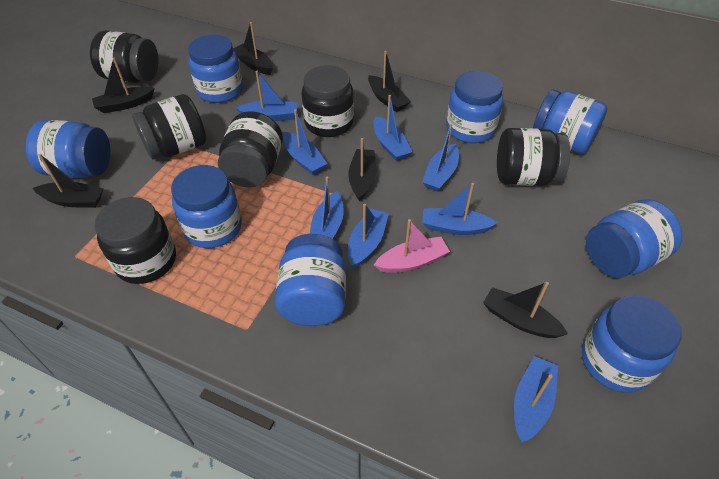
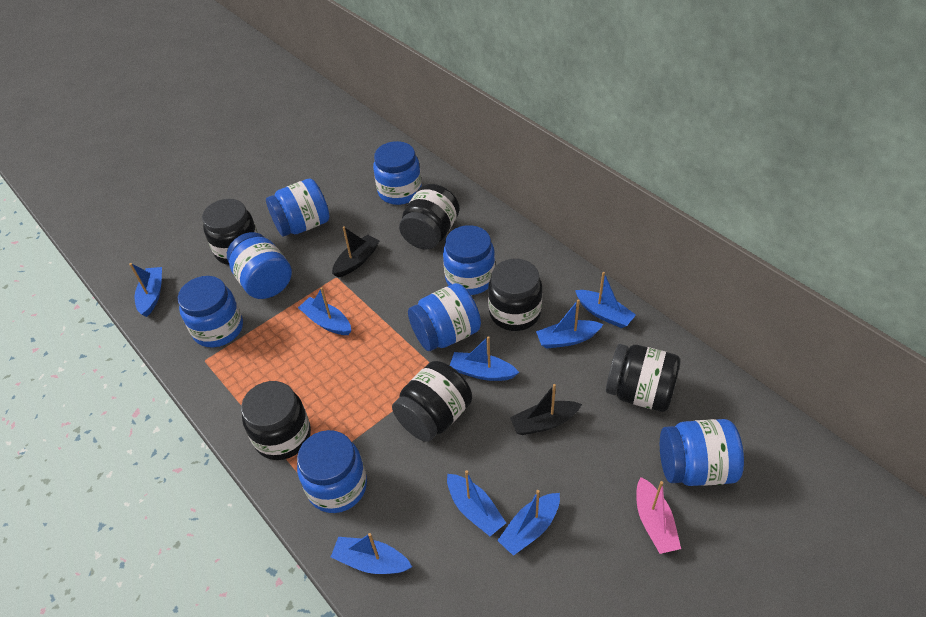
black boat: [33,154,104,208] [92,57,155,113] [233,22,273,75] [348,138,376,201] [368,51,411,112] [483,282,568,338] = 6 -> [332,226,379,278] [510,384,582,435] = 2

